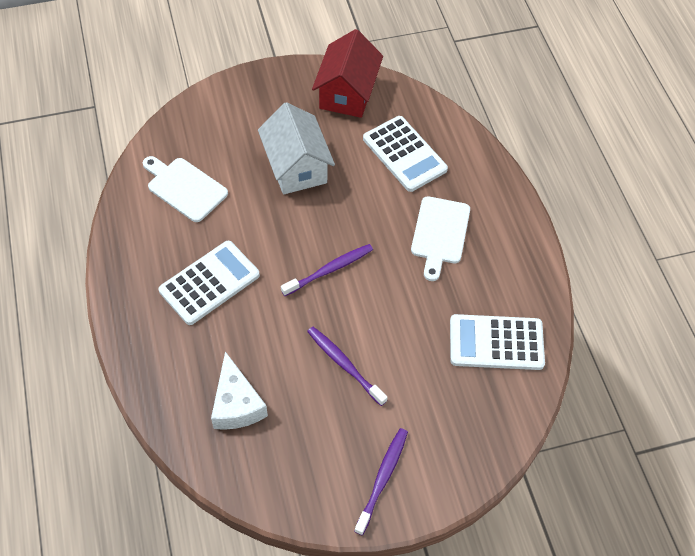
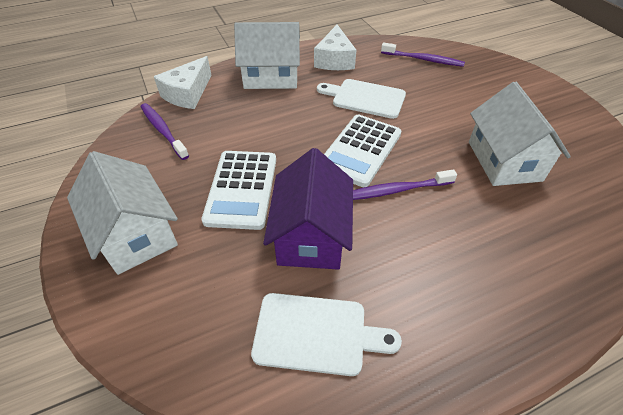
purple house: none = 0 -> [263,148,353,270] = 1
red house: [312,29,383,118] = 1 -> none = 0
white calculator: [159,241,260,325] [363,116,448,192] [450,314,545,370] = 3 -> [201,151,276,230] [324,115,401,187] = 2
white cheese: [211,351,268,430] = 1 -> [154,56,212,109] [314,25,356,70] = 2
white house: [258,102,335,194] = 1 -> [67,151,178,275] [234,22,300,89] [469,82,571,186] = 3

